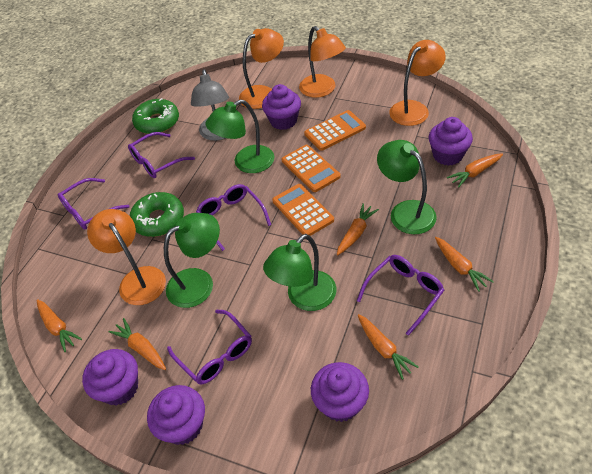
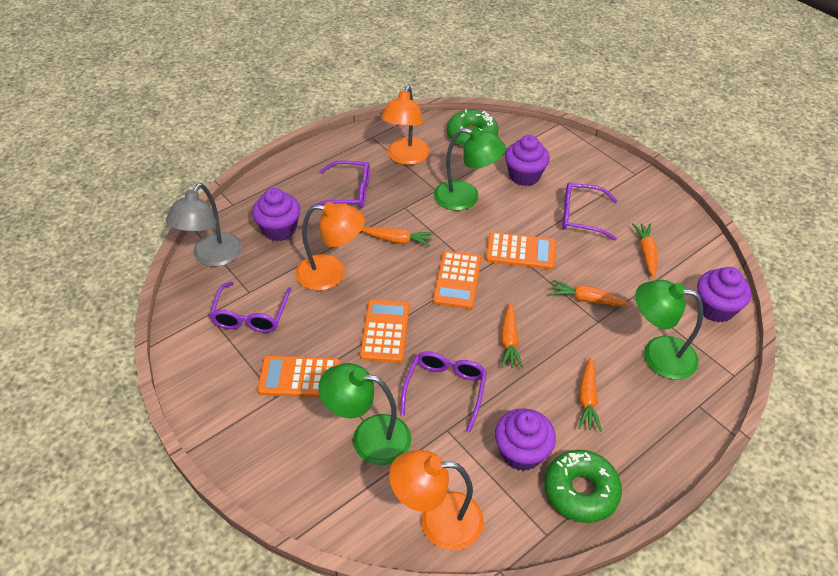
green lamp: [164,213,220,308] [205,100,274,173] [263,234,336,311] [377,140,437,234] = 4 -> [319,363,411,465] [434,127,506,211] [635,280,703,379] = 3
orange calculator: [272,184,334,236] [282,145,341,192] [304,110,366,151] = 3 -> [257,356,340,397] [360,300,409,363] [433,251,481,309] [486,232,556,269] = 4
orange carrot: [37,299,82,352] [108,318,166,370] [337,203,379,255] [358,314,419,380] [435,237,494,292] [447,153,503,188] = 6 -> [361,227,434,247] [501,303,523,368] [550,280,629,306] [578,358,602,432] [632,223,657,278] = 5
orange lamp: [87,209,166,305] [239,28,284,109] [299,26,346,98] [389,40,446,126] = 4 -> [296,202,365,291] [381,86,430,165] [389,450,484,551] = 3
purple cupcake: [82,349,138,406] [147,385,205,445] [262,84,301,130] [311,362,369,422] [428,117,473,166] = 5 -> [252,188,300,241] [495,408,556,471] [505,135,550,186] [697,267,751,323] = 4
purple glasses: [57,178,129,230] [128,132,195,178] [167,310,252,384] [196,184,271,251] [357,255,444,336] = 5 -> [209,282,291,333] [312,160,370,208] [400,351,487,432] [562,182,618,241] = 4

